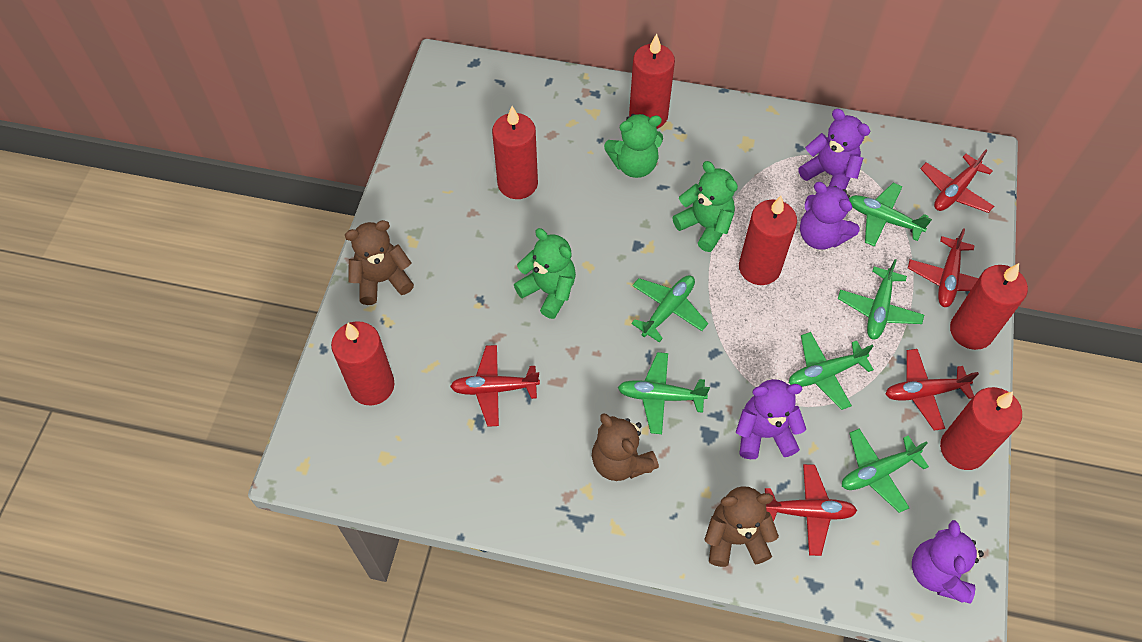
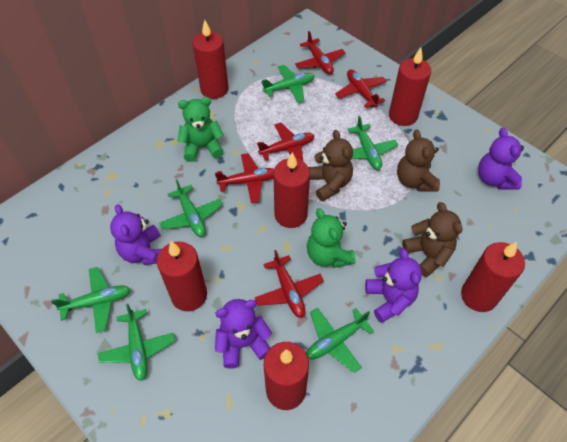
green teddy bear: [514,228,576,319] [604,114,663,178] [672,161,738,252] = 3 -> [177,97,224,162] [307,208,356,268] = 2

